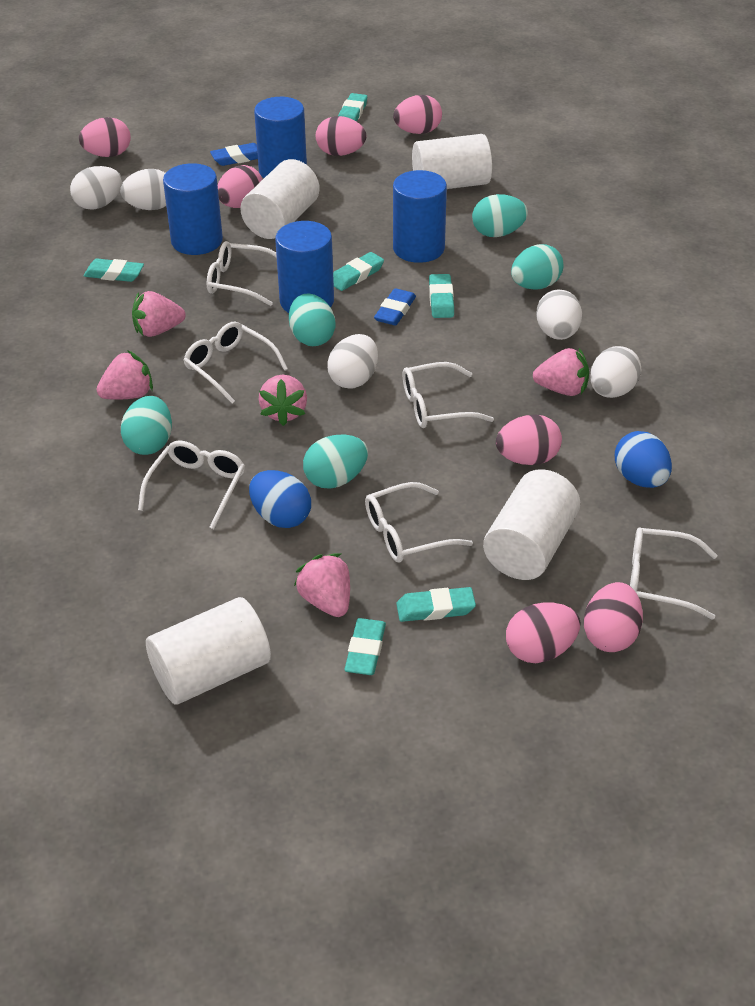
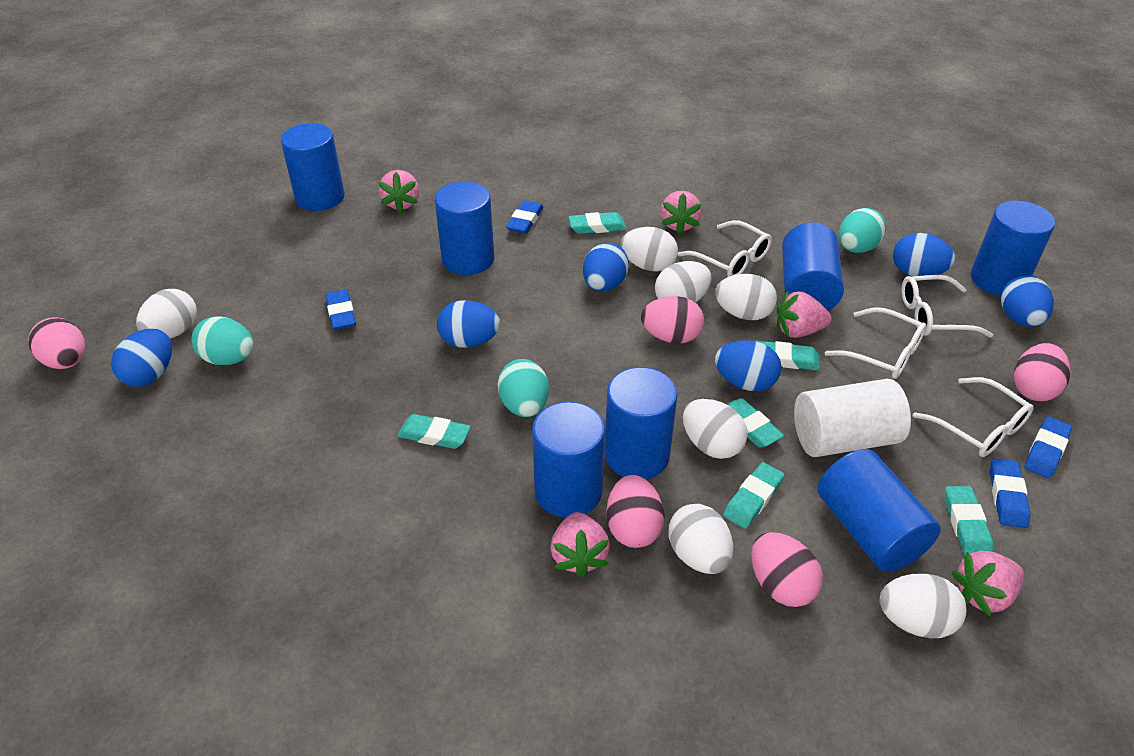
blue cylinder: [163,163,223,255] [254,97,307,178] [275,221,334,313] [393,170,447,263] = 4 -> [281,123,345,211] [435,181,495,275] [532,402,605,518] [604,367,677,479] [782,222,844,310] [817,449,941,572] [971,201,1055,296] = 7
blue egg: [249,470,311,528] [615,431,672,488] = 2 -> [111,329,172,387] [437,300,500,348] [583,243,629,291] [715,340,782,391] [893,233,955,276] [1001,275,1054,327] = 6
blue eraser: [210,143,258,166] [374,288,416,325] = 2 -> [325,289,356,330] [506,200,543,234] [990,458,1031,528] [1024,416,1072,479] = 4
pink egg: [79,117,131,157] [218,165,263,208] [316,116,366,156] [393,95,442,134] [496,415,562,465] [506,602,580,663] [584,582,643,652] = 7 -> [28,317,85,369] [606,475,665,548] [641,296,704,344] [751,532,823,607] [1014,343,1071,401] = 5
turquoise egg: [121,396,172,455] [289,293,335,346] [303,434,368,489] [472,194,528,237] [511,244,563,290] = 5 -> [191,316,254,365] [497,359,549,417] [839,208,886,253] = 3
white cylinder: [146,597,271,705] [240,159,320,239] [412,134,492,189] [483,469,580,580] = 4 -> [794,379,911,457] = 1
white egg: [70,166,122,210] [120,169,166,210] [327,334,378,389] [536,289,582,340] [590,346,641,398] = 5 -> [136,289,197,338] [621,227,678,271] [655,261,711,303] [669,504,733,574] [683,399,748,459] [715,274,777,320] [879,574,967,639] = 7
white glasses: [138,440,245,529] [183,322,288,404] [207,241,277,306] [365,482,473,562] [403,362,494,428] [630,528,718,620] = 6 -> [678,220,772,277] [825,307,927,379] [901,275,993,338] [913,377,1034,457] = 4

